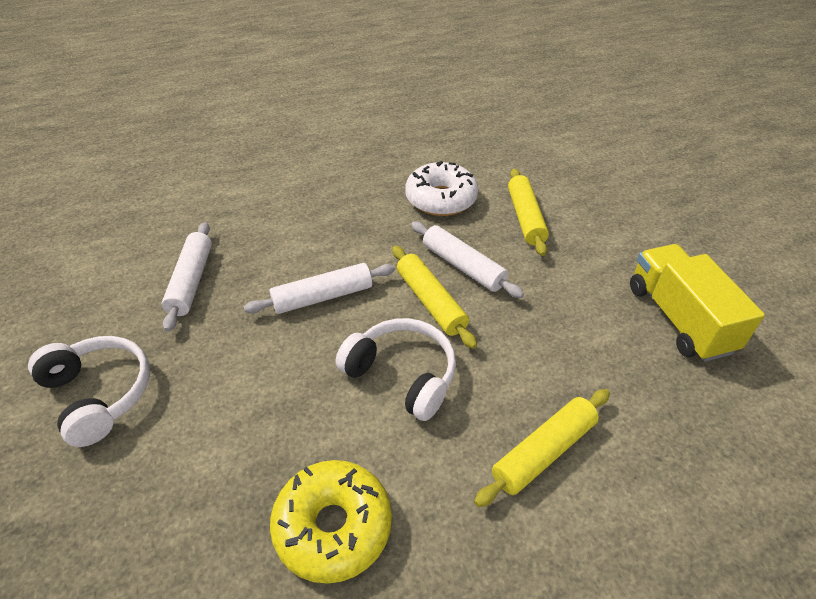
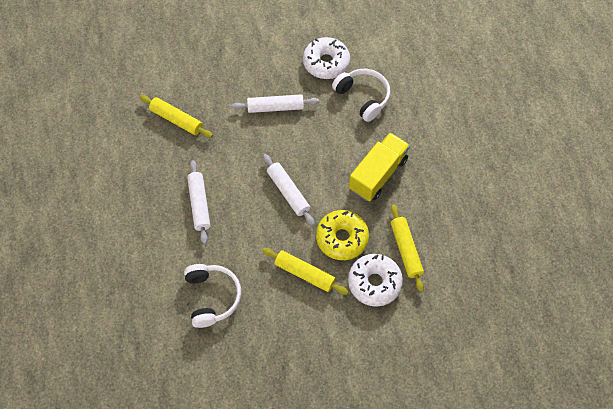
white donut: [405,161,478,216] = 1 -> [303,37,350,79] [348,254,403,307] = 2

